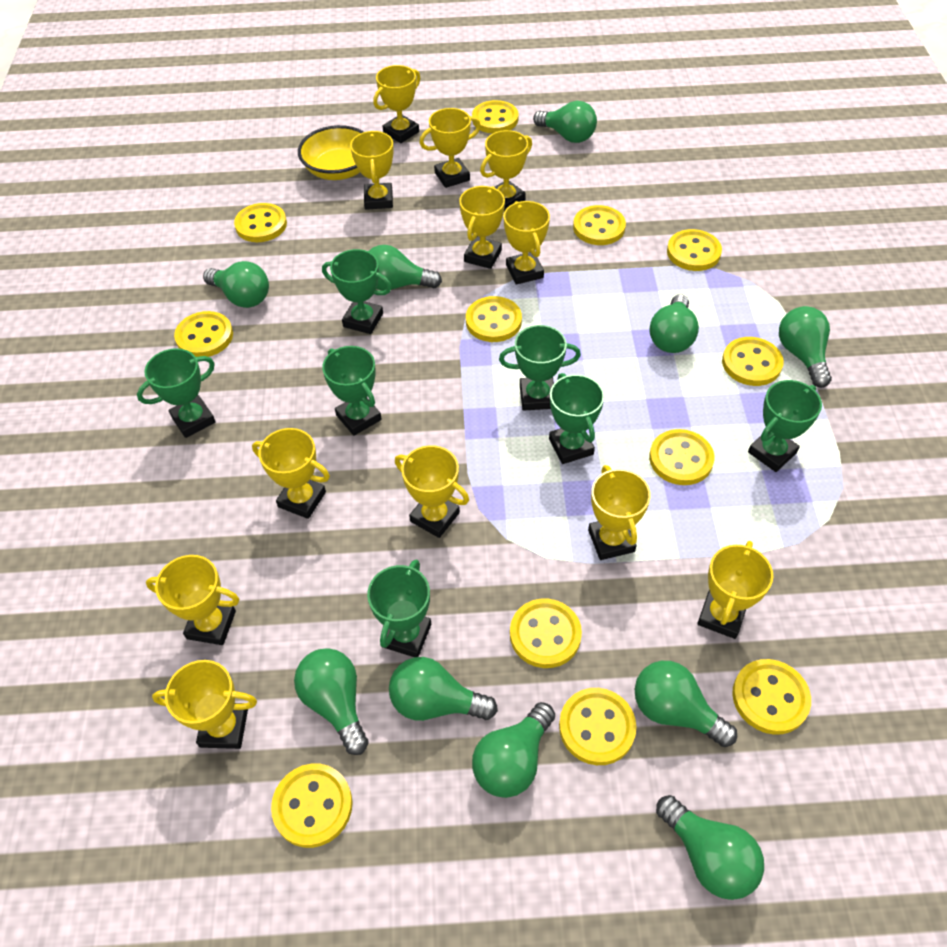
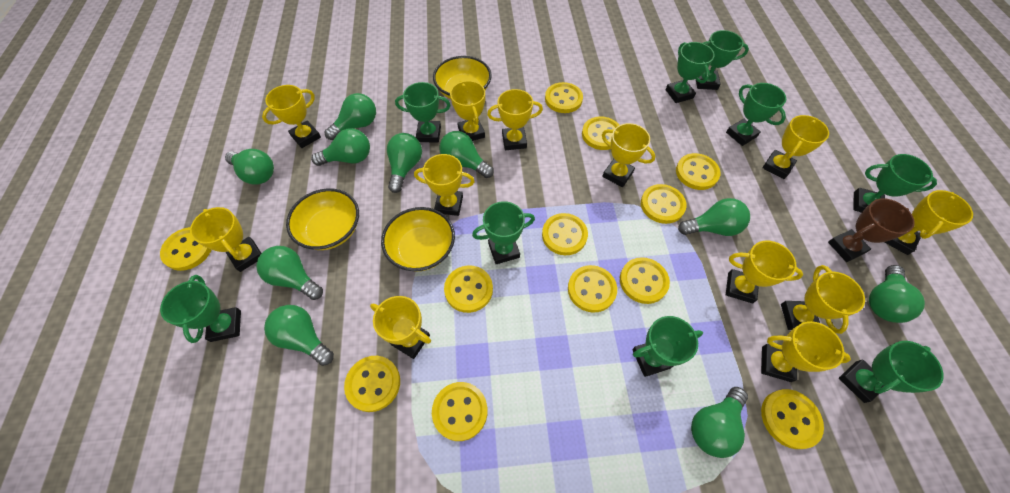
brown trophy: none = 0 -> [828,198,915,262] = 1
green trophy: [137,348,216,438] [322,249,392,334] [322,346,382,436] [367,560,431,657] [499,325,581,411] [549,373,604,464] [748,380,822,472] = 7 -> [160,275,241,343] [395,82,451,143] [472,201,535,264] [632,316,703,377] [665,42,715,103] [696,30,749,90] [726,83,786,146] [839,341,944,403] [853,154,937,213] = 9
yellow bowl: [298,125,364,180] = 1 -> [286,188,359,250] [381,207,455,272] [433,56,492,99] = 3

